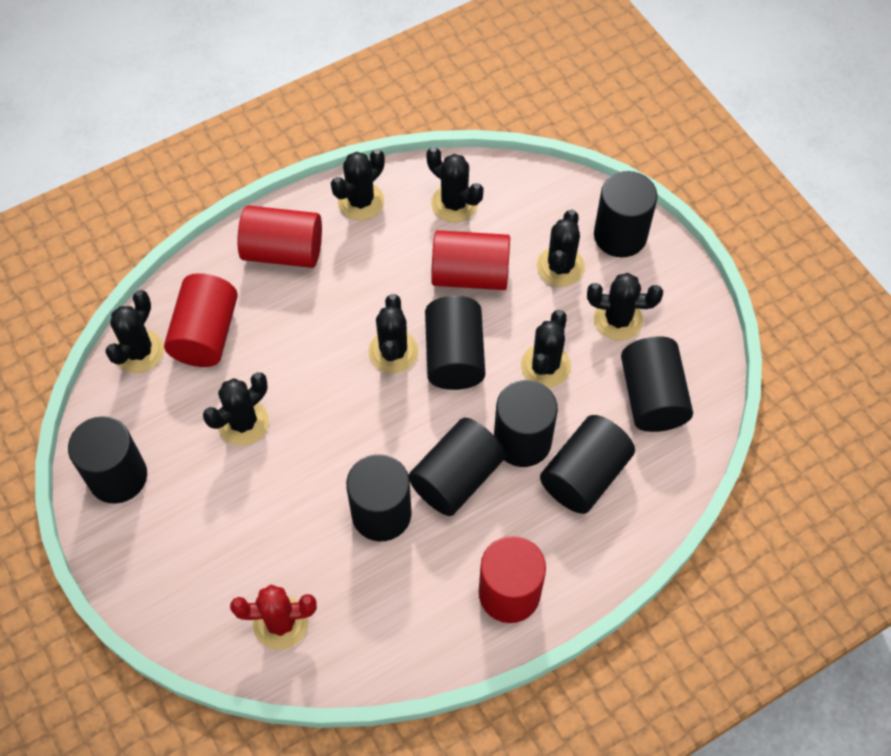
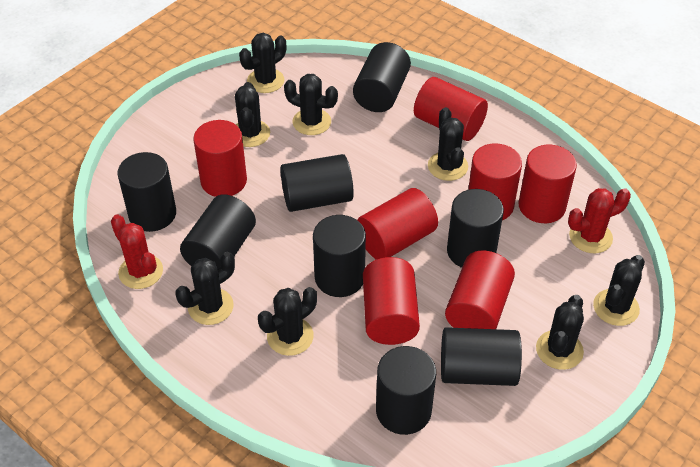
red cactus: [230,585,317,650] = 1 -> [111,214,163,289] [568,188,631,253] = 2
red cylinder: [164,273,238,367] [237,205,322,268] [431,230,510,290] [479,536,546,623] = 4 -> [193,120,247,197] [357,188,438,260] [363,257,420,345] [414,77,488,141] [445,250,515,329] [468,143,522,220] [518,145,577,223] = 7

